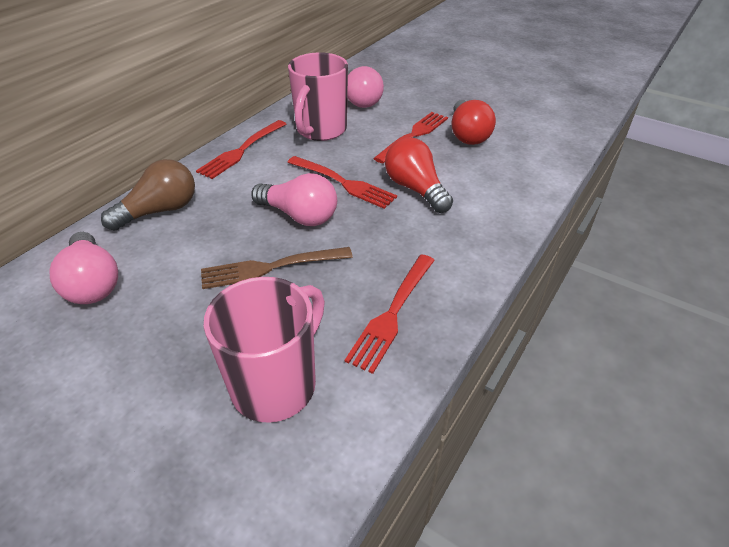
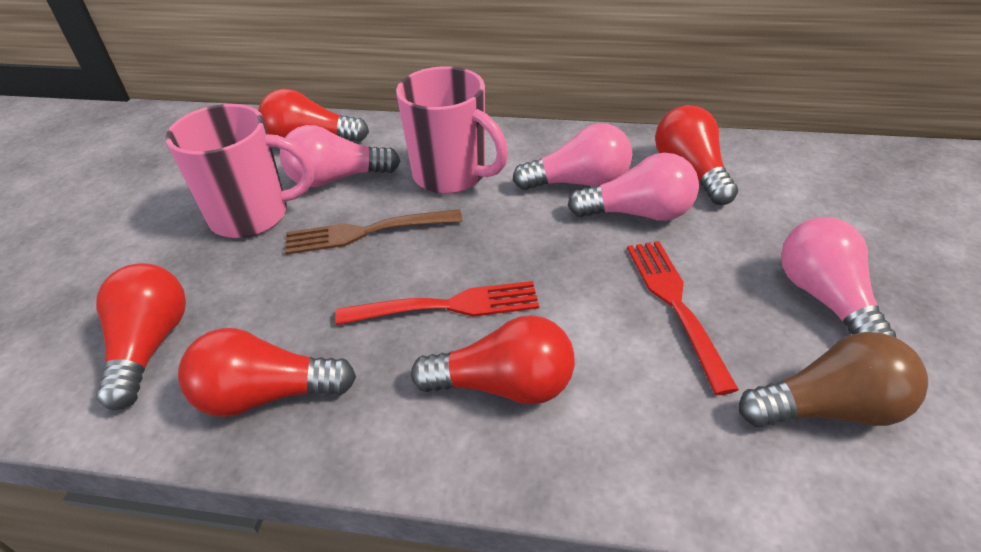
pink light bulb: [49,232,118,304] [251,173,337,226] [347,66,384,108] = 3 -> [280,125,400,187] [513,123,632,190] [567,153,699,221] [781,217,896,337] = 4
red fork: [196,120,286,179] [287,156,397,209] [345,254,435,374] [373,112,448,163] = 4 -> [335,281,539,325] [627,241,739,395] = 2
red light bulb: [385,137,453,213] [451,100,496,145] = 2 -> [96,263,186,410] [178,328,356,417] [258,89,369,142] [411,315,575,405] [655,105,738,205] = 5

